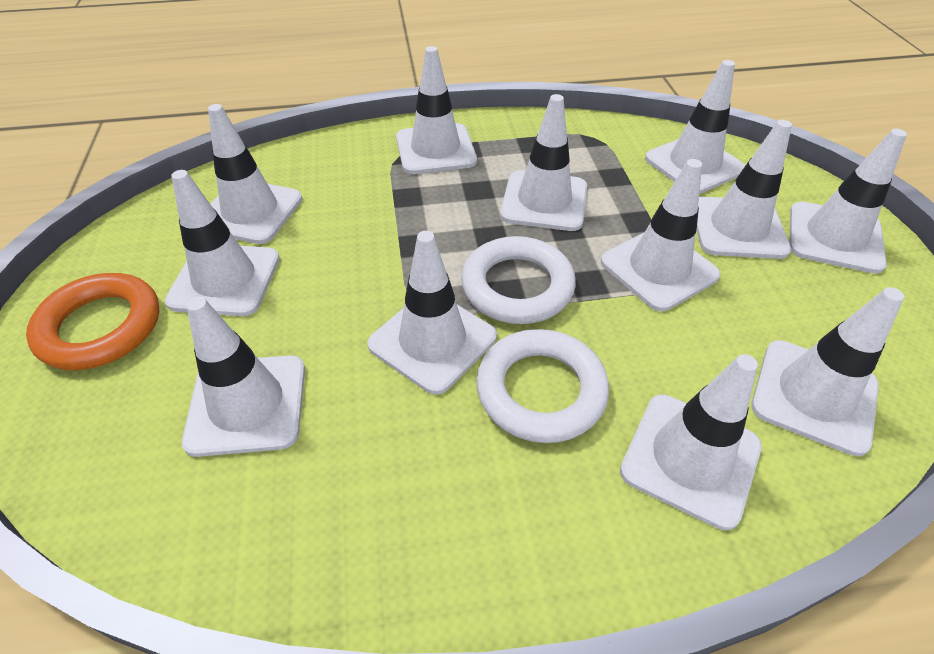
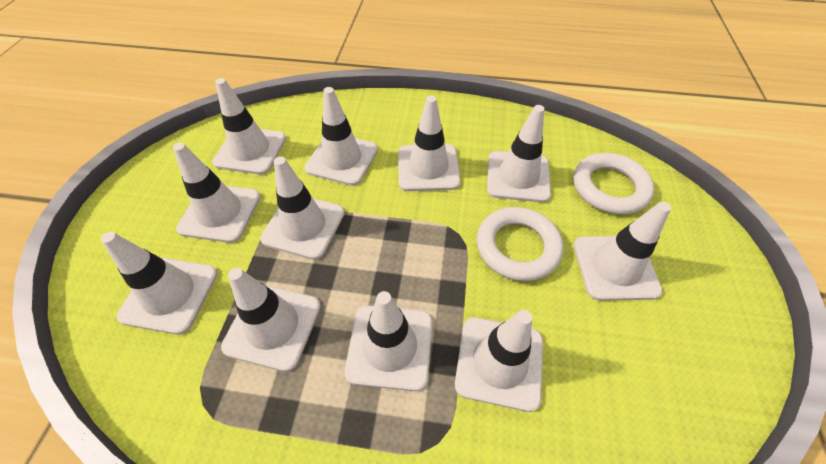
orange ring: [26,273,159,370] = 1 -> none = 0
white traffic cone: [165,170,280,316] [182,297,305,457] [208,104,302,244] [367,231,497,395] [396,46,477,174] [500,94,587,231] [601,159,721,311] [620,354,762,530] [645,60,746,194] [697,120,792,259] [751,287,904,456] [790,129,907,274] = 12 -> [101,232,218,334] [173,143,260,243] [212,78,286,174] [221,268,321,372] [260,156,345,260] [305,87,378,186] [345,291,432,391] [398,96,461,191] [455,310,543,412] [487,105,551,203] [574,202,671,301] = 11

